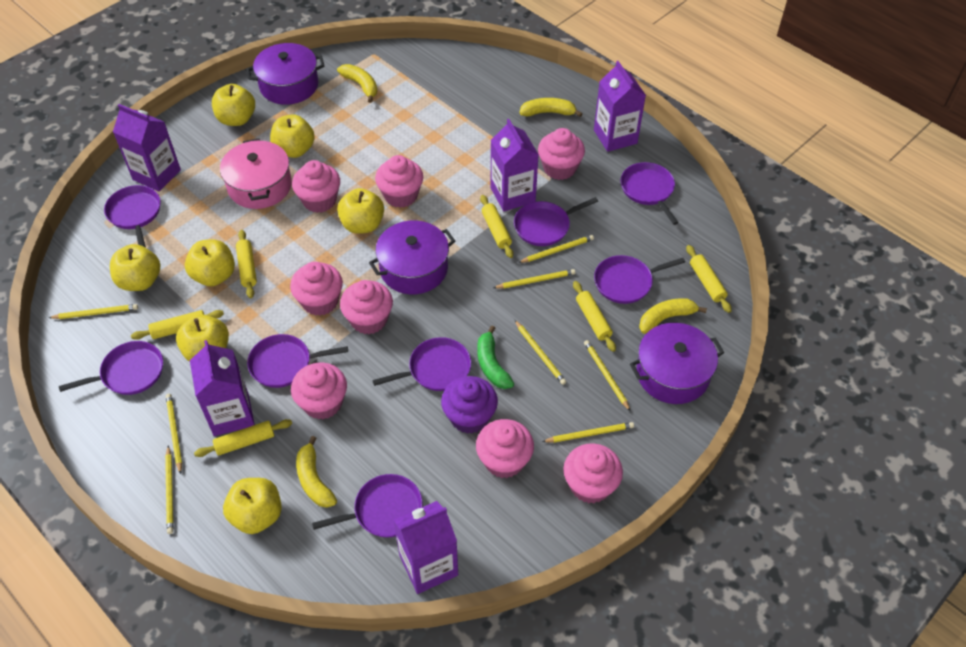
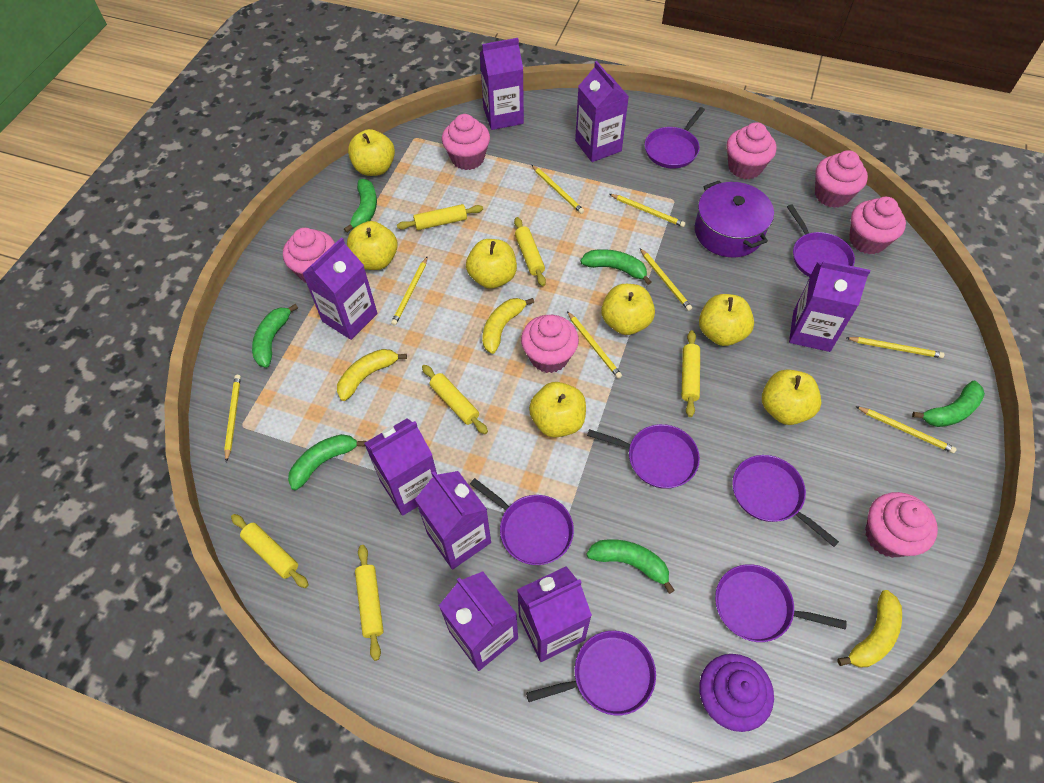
green banana: [477,325,514,389] = 1 -> [252,304,298,368] [288,434,367,490] [344,179,377,233] [580,249,652,285] [587,539,675,594] [912,381,985,427] = 6
pink cupcake: [290,262,343,316] [291,363,347,420] [292,160,340,213] [340,280,393,334] [375,155,423,208] [476,419,534,478] [538,128,585,180] [564,443,623,503] = 8 -> [283,228,335,283] [442,114,490,170] [521,315,579,373] [727,122,776,179] [815,150,868,208] [849,197,906,254] [865,492,938,558] = 7
pink pot: [220,139,292,209] = 1 -> none = 0
purple carton: [113,104,181,191] [190,340,255,436] [393,501,458,594] [490,119,539,211] [594,61,646,152] = 5 -> [302,237,377,340] [364,418,437,516] [415,471,491,570] [439,571,518,671] [480,38,524,130] [517,566,592,662] [575,61,629,162] [789,260,870,352] = 8
purple pan: [59,341,163,395] [104,185,161,248] [247,334,348,388] [312,474,423,537] [372,337,471,391] [514,197,598,246] [594,255,685,304] [621,162,679,225] = 8 -> [470,478,574,565] [526,631,656,715] [587,424,700,489] [645,107,705,168] [715,564,847,642] [732,455,839,547] [787,204,855,277] = 7
purple pot: [247,43,325,105] [369,220,455,294] [630,323,724,404] = 3 -> [695,181,774,257] = 1
yellow banana: [296,436,337,508] [337,64,377,103] [519,98,583,117] [639,298,707,334] = 4 -> [337,349,407,401] [482,298,534,354] [837,590,902,668] = 3

